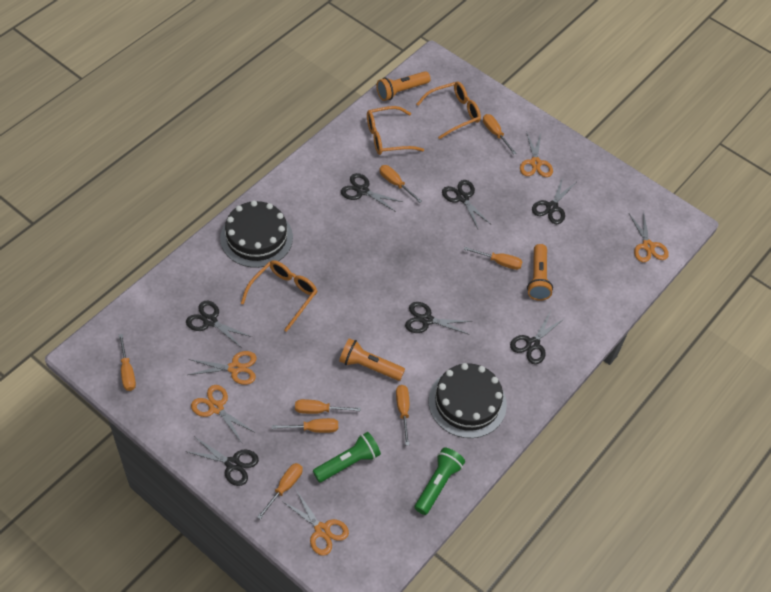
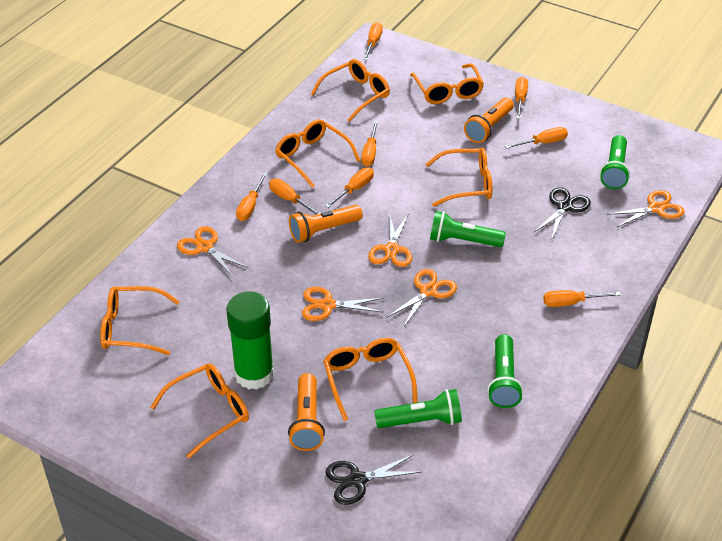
black cake: [220,200,293,268] [429,363,507,438] = 2 -> none = 0
black scissors: [185,437,259,486] [186,301,252,348] [341,173,403,212] [405,302,472,335] [442,180,491,229] [510,311,565,364] [532,177,575,224] = 7 -> [325,454,421,505] [534,187,591,238] = 2
green flashlight: [313,432,381,482] [414,448,465,515] = 2 -> [374,389,462,428] [430,211,506,247] [487,334,523,408] [600,135,630,189] = 4
green glue stick: none = 0 -> [227,291,274,390] = 1
orange glasses: [241,260,317,332] [367,106,424,155] [416,82,481,139] = 3 -> [100,286,180,355] [150,363,249,458] [275,119,360,188] [311,59,390,122] [323,338,418,421] [410,64,484,104] [425,148,492,207] = 7

